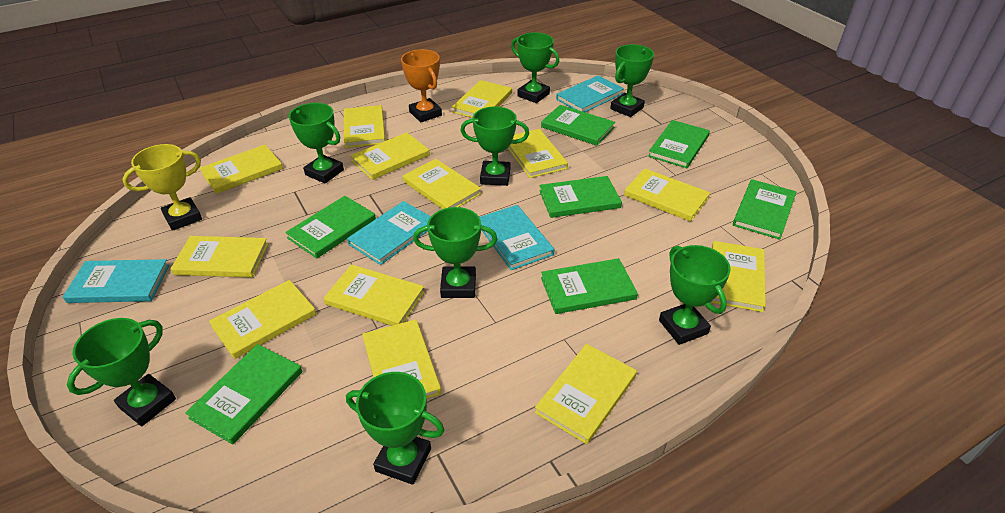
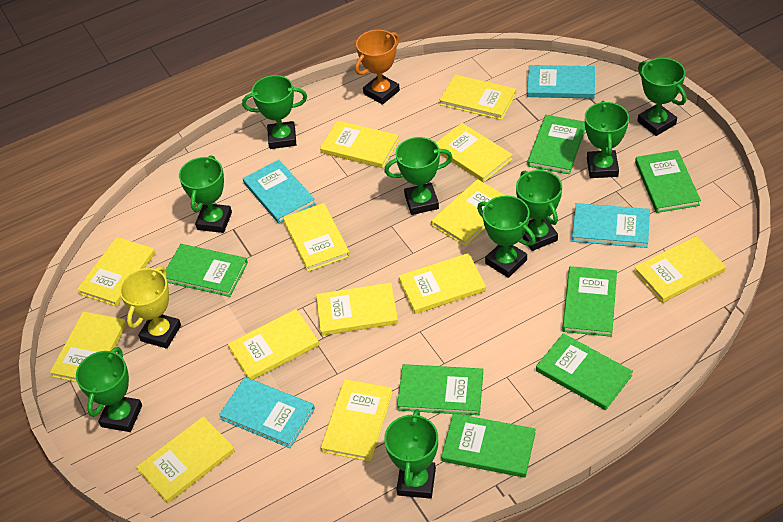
green trophy: [67,318,176,426] [289,103,344,183] [346,372,445,485] [413,207,497,298] [460,106,529,186] [511,32,559,103] [610,44,654,117] [659,245,731,345] = 8 -> [76,347,142,432] [179,155,232,233] [242,75,307,149] [384,137,453,215] [384,409,438,499] [477,195,536,278] [516,170,562,251] [585,101,629,178] [637,58,687,136] = 9

